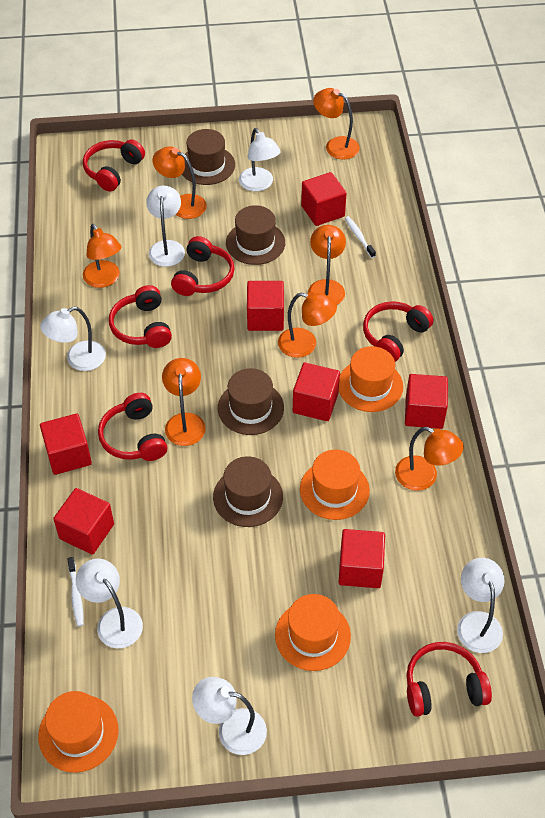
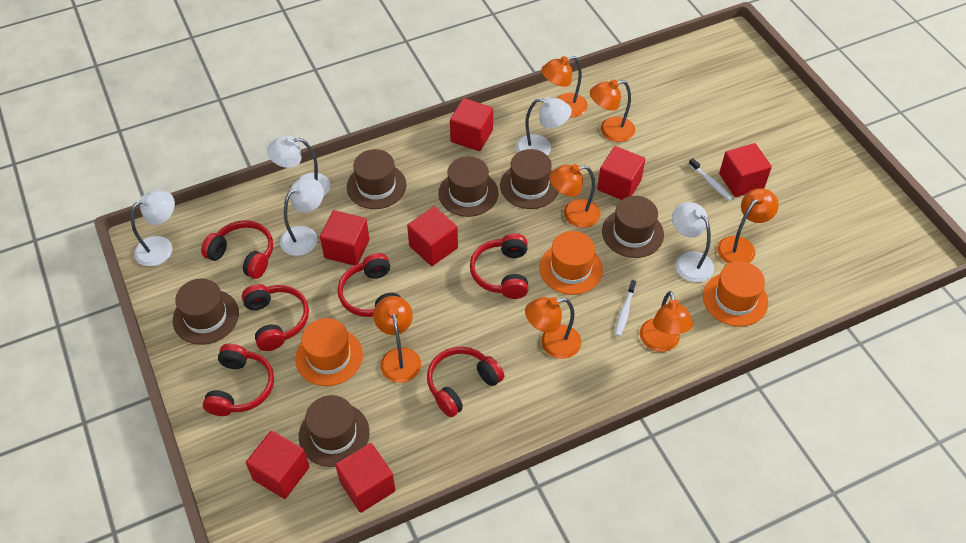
brown hat: [182,129,235,185] [213,456,283,527] [218,368,284,435] [226,205,285,265] = 4 -> [173,279,239,345] [299,395,370,467] [347,149,407,209] [438,156,499,217] [500,149,559,209] [602,196,664,258] = 6
orange hat: [38,691,119,773] [275,594,351,671] [300,449,370,520] [339,346,403,412] = 4 -> [295,318,363,386] [539,231,603,295] [703,261,768,327] = 3
white lamp: [40,307,106,371] [76,559,143,648] [146,186,185,267] [192,677,267,755] [239,128,281,191] [457,558,505,653] = 6 -> [131,191,175,266] [267,136,330,196] [280,178,324,256] [516,97,572,155] [672,202,714,282] = 5

